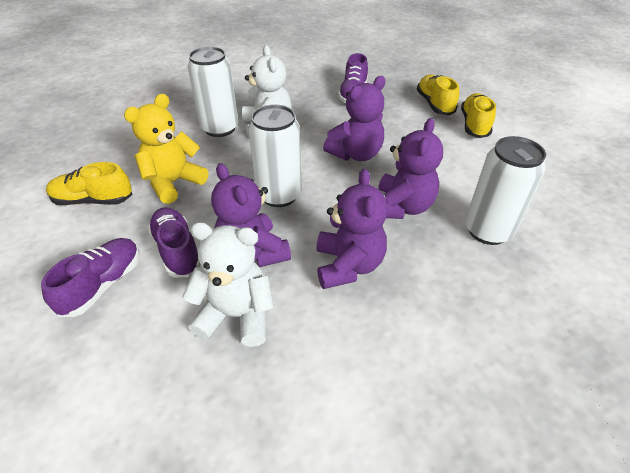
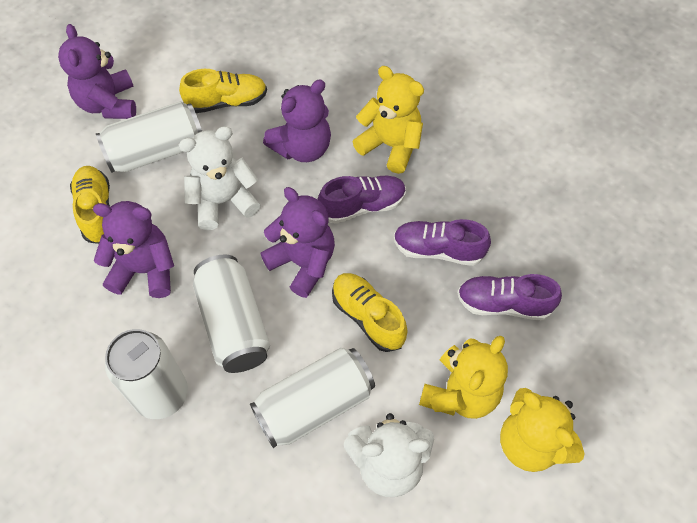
white can: [188,47,238,137] [248,104,302,207] [465,136,546,245] = 3 -> [96,101,202,173] [105,329,188,419] [193,255,270,373] [250,348,375,448] = 4
yellow teddy bear: [124,94,208,204] = 1 -> [353,66,424,174] [419,336,508,419] [500,388,585,472] = 3

